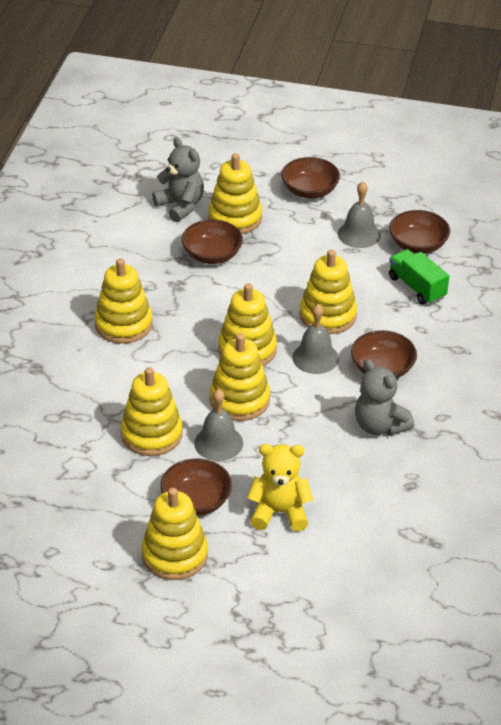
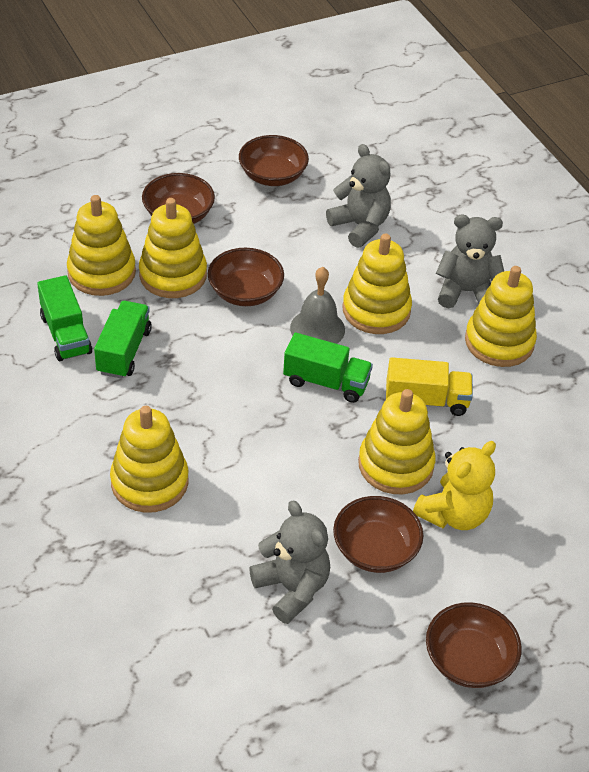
green truck: [389,249,449,305] = 1 -> [37,275,92,361] [94,301,152,379] [283,332,373,403] = 3
grey bell: [194,389,243,461] [292,304,339,374] [338,181,381,248] = 3 -> [290,267,345,344] = 1
grey teddy bear: [152,137,204,222] [355,359,415,436] = 2 -> [249,501,330,624] [326,144,391,248] [436,215,504,308] = 3
yellow stacking toy: [94,258,152,344] [121,367,183,456] [142,488,208,580] [209,153,262,234] [210,333,270,421] [218,283,277,366] [300,250,357,334] = 7 -> [67,195,136,296] [110,406,189,513] [139,198,207,298] [342,234,412,334] [358,389,436,494] [465,266,537,367] = 6
yellow truck: none = 0 -> [386,357,473,416] = 1

